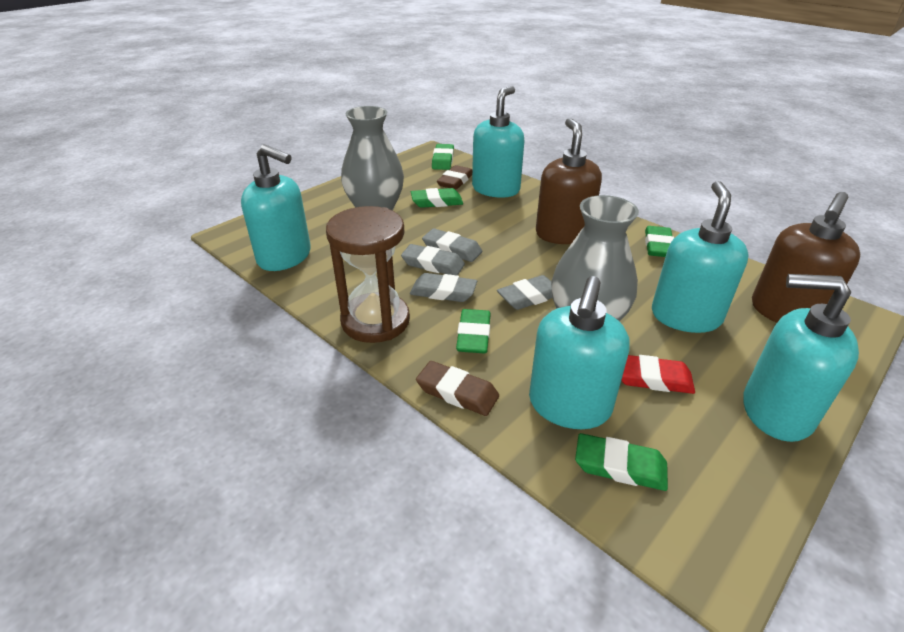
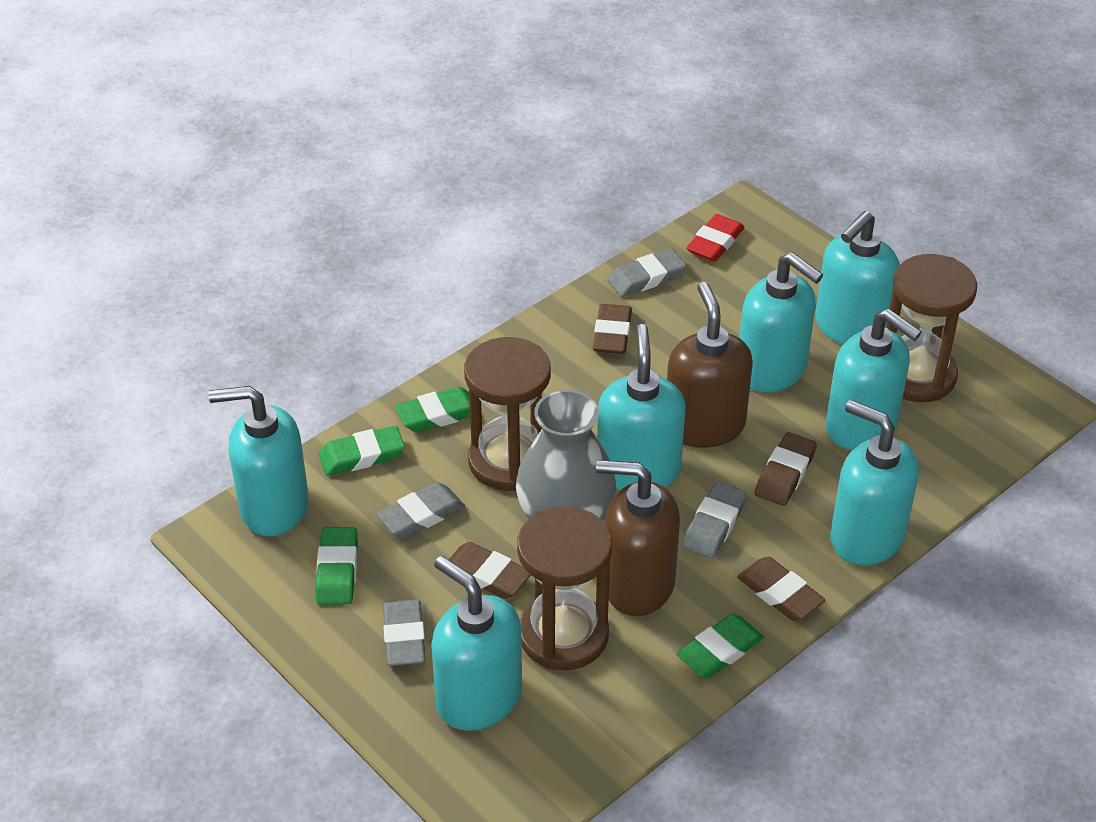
brown eraser: [416,361,499,416] [437,165,472,190] = 2 -> [449,542,531,599] [593,304,632,354] [737,557,826,621] [755,432,817,506] = 4
brown hourglass: [326,206,410,343] = 1 -> [464,337,551,491] [517,506,612,670] [886,254,977,402] = 3
green eraser: [411,188,463,208] [432,144,454,170] [456,309,491,353] [575,433,668,491] [645,226,674,257] = 5 -> [315,527,358,605] [319,426,405,476] [395,387,470,432] [677,613,764,678] = 4
grey vase: [341,106,404,211] [551,195,639,321] = 2 -> [516,389,616,520] = 1
turquoise soap dispenser: [241,144,311,271] [472,86,524,198] [529,276,630,429] [652,181,749,333] [743,274,859,442] = 5 -> [208,386,309,536] [431,556,522,731] [597,324,686,490] [739,252,823,392] [815,211,900,345] [826,309,922,451] [830,400,919,565] = 7

